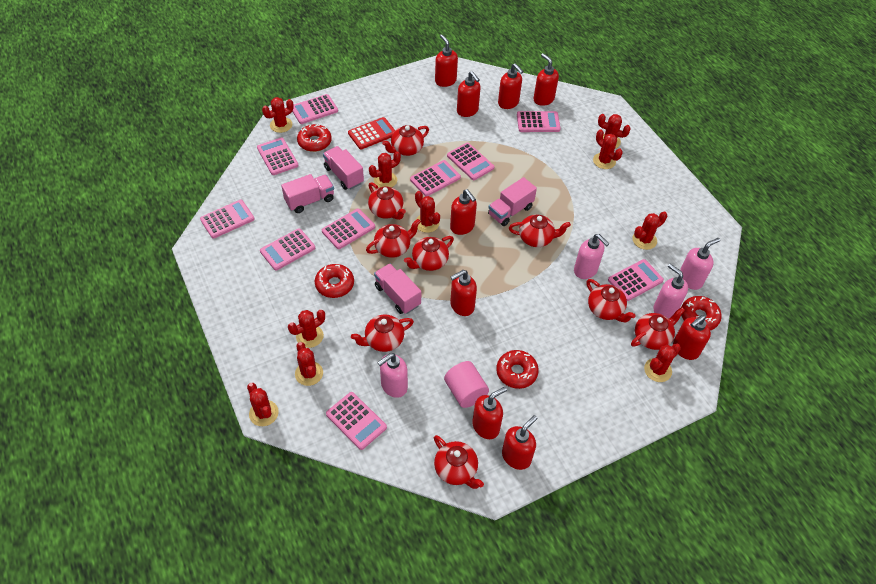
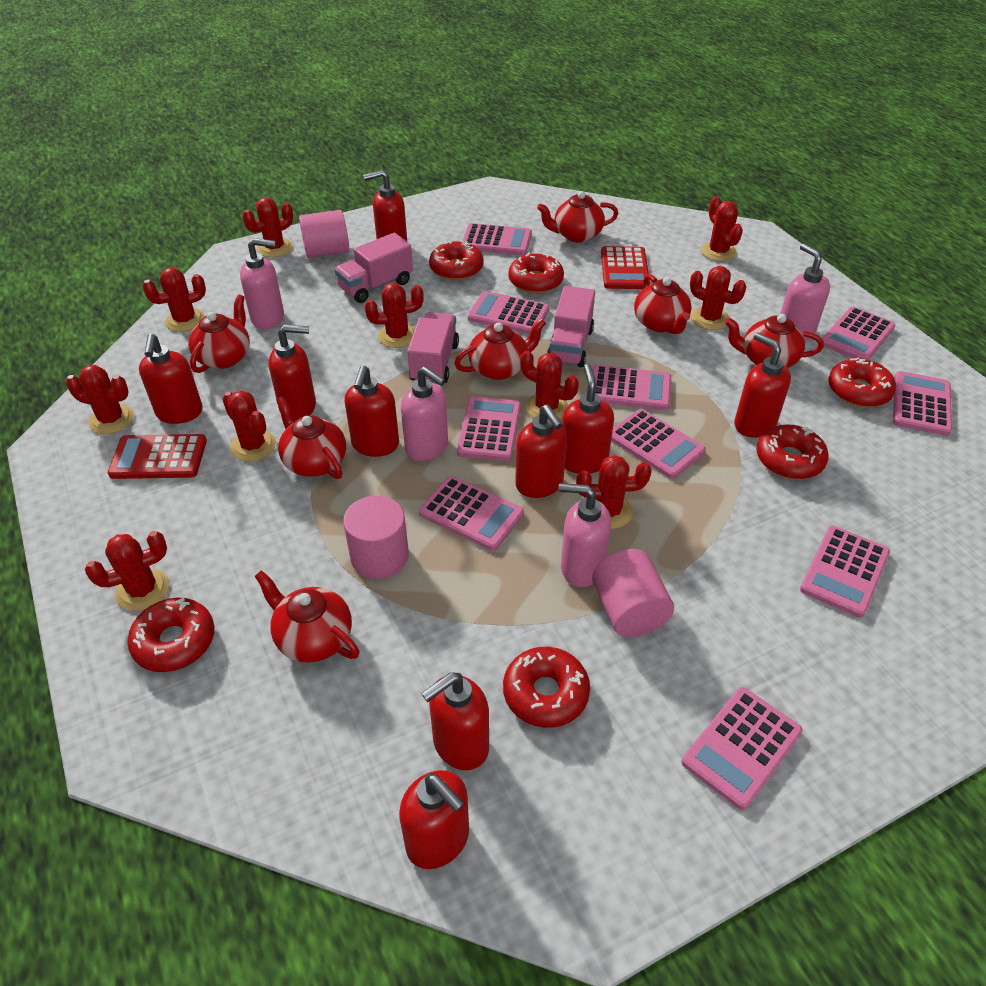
pink cylinder: [444,361,489,408] = 1 -> [299,210,349,258] [343,496,409,579] [592,549,674,637] = 3
pink truck: [281,174,334,213] [323,146,364,190] [374,264,421,314] [488,177,537,226] = 4 -> [334,233,413,303] [407,312,459,385] [547,286,595,367] = 3
red calculator: [348,117,395,149] = 1 -> [108,434,207,479] [601,246,650,289] = 2
red donut: [297,124,332,152] [315,264,354,298] [496,350,539,389] [681,296,721,330] = 4 -> [127,598,215,672] [429,240,484,280] [503,647,590,728] [508,253,564,293] [757,425,828,479] [828,357,896,407] = 6
red teapot: [351,314,414,352] [366,219,421,258] [368,182,406,220] [382,125,429,156] [404,236,454,271] [434,435,484,489] [509,215,571,247] [587,279,636,323] [631,307,685,350] = 9 -> [188,294,250,373] [254,570,360,663] [276,396,346,479] [454,318,546,380] [537,191,618,243] [634,274,692,334] [725,314,824,368] = 7

